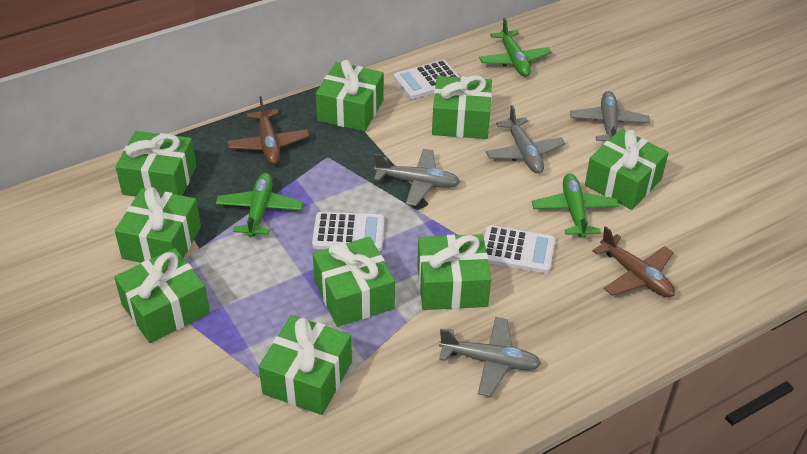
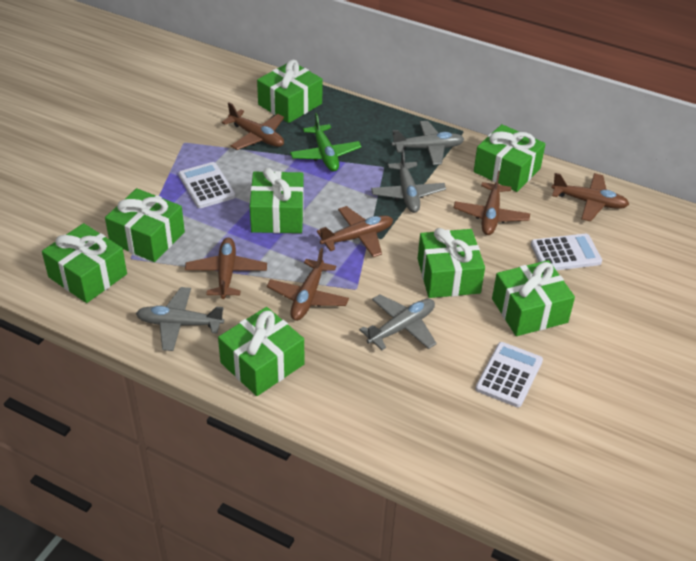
brown plane: [227,96,309,165] [592,226,675,297] = 2 -> [185,238,267,299] [222,102,284,150] [267,248,349,321] [317,206,393,257] [454,171,530,235] [552,173,629,221] = 6
green gift: [114,248,210,343] [115,131,196,196] [115,187,201,263] [259,315,352,415] [313,237,395,327] [316,60,384,132] [417,234,491,310] [432,75,492,139] [585,129,669,210] = 9 -> [42,223,127,303] [105,188,185,262] [218,307,304,396] [250,168,304,233] [257,60,323,123] [418,228,485,298] [474,124,546,192] [492,260,575,336] = 8
green plane: [216,173,303,238] [479,18,552,77] [532,174,619,238] = 3 -> [290,113,362,171] = 1

